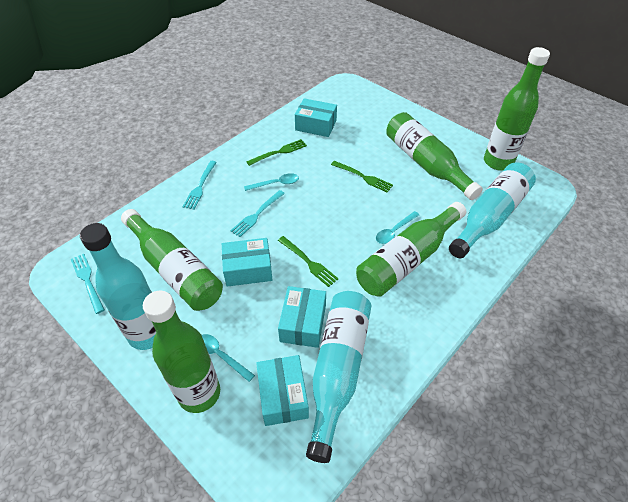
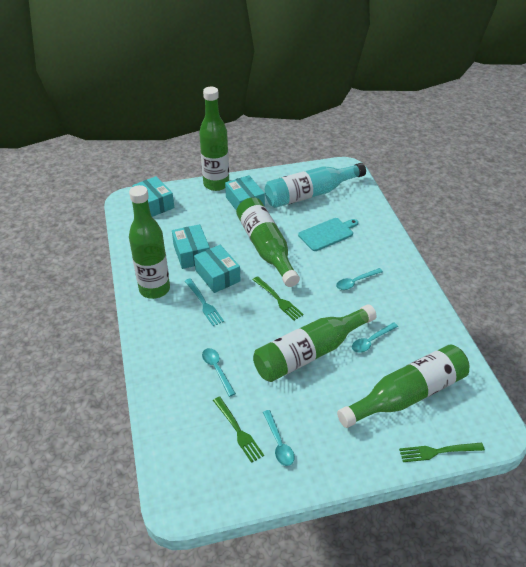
turquoise bottle: [80,223,156,350] [306,291,371,463] [449,162,536,258] = 3 -> [265,163,366,208] = 1
turquoise cutting board: none = 0 -> [298,218,358,251] = 1
turquoise fork: [71,254,105,314] [183,161,217,210] [230,190,285,237] = 3 -> [185,278,224,326] = 1
turquoise spoon: [202,334,255,382] [244,173,299,191] [376,211,419,244] = 3 -> [202,348,236,397] [263,410,294,466] [336,268,383,290] [352,322,398,353] = 4

